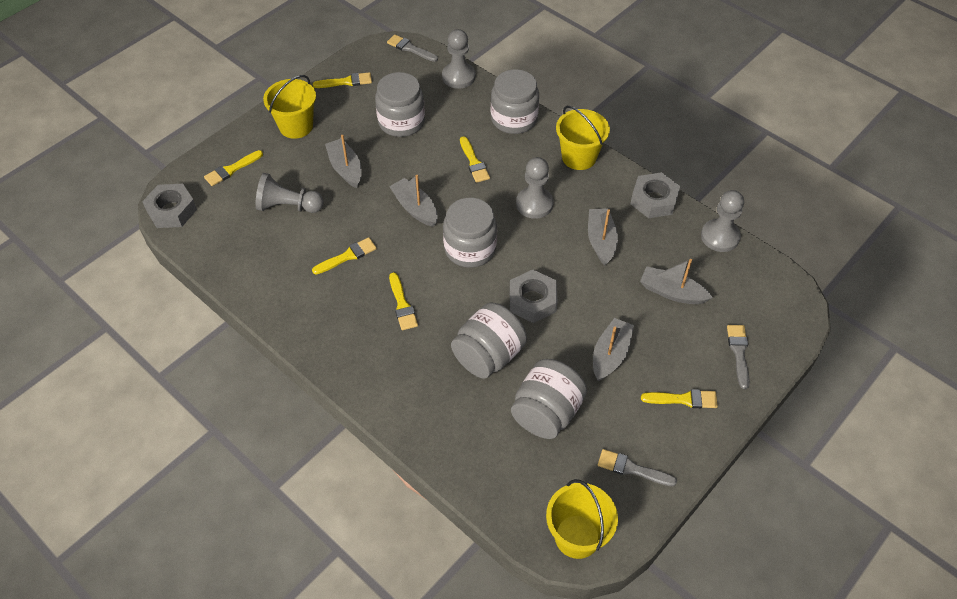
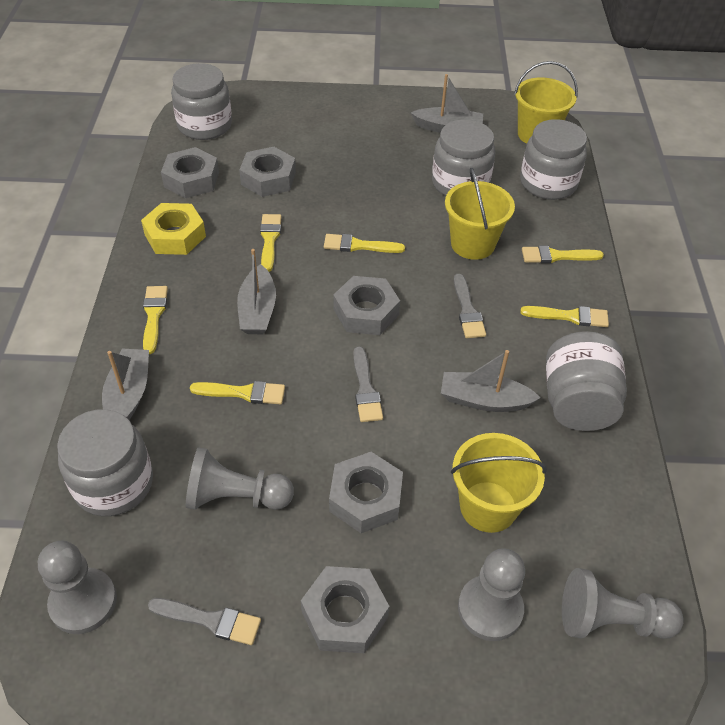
grey boat: [325,135,362,188] [389,175,438,227] [588,208,618,265] [593,318,634,381] [640,259,713,304] = 5 -> [102,348,149,420] [237,249,276,334] [411,74,483,133] [441,350,541,412] = 4
grey nut: [142,184,197,228] [509,270,558,323] [630,172,680,218] = 3 -> [161,147,219,198] [239,147,296,197] [301,566,389,653] [329,452,403,533] [333,276,400,335] = 5
yellow nut: none = 0 -> [141,203,206,255] = 1

